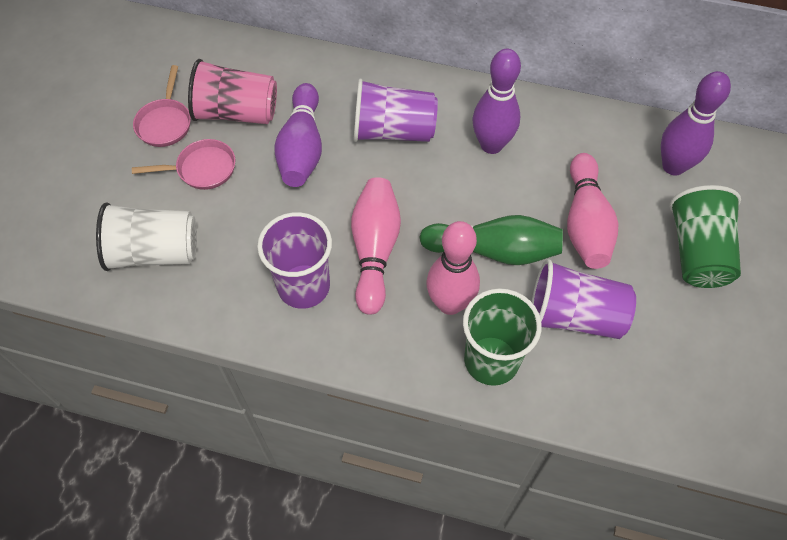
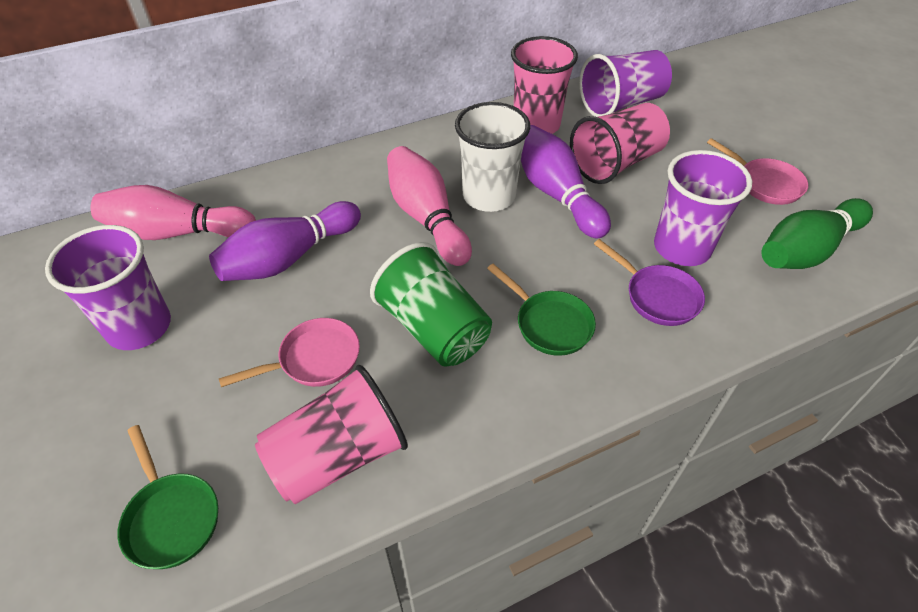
green cup: [463,288,542,386] [669,185,741,288] = 2 -> [370,242,492,367] = 1
green pan: none = 0 -> [117,425,218,569] [487,264,596,356] = 2
pink bowling pin: [351,177,401,315] [426,221,480,315] [567,153,618,269] = 3 -> [91,185,256,240] [387,146,472,266] = 2
pink cup: [188,59,277,124] = 1 -> [255,365,408,504] [511,36,578,134] [570,103,670,184] = 3
purple bowling pin: [274,83,322,187] [473,49,521,154] [661,71,731,176] = 3 -> [209,201,361,281] [521,125,611,238] = 2
purple pan: none = 0 -> [594,239,705,326] = 1

